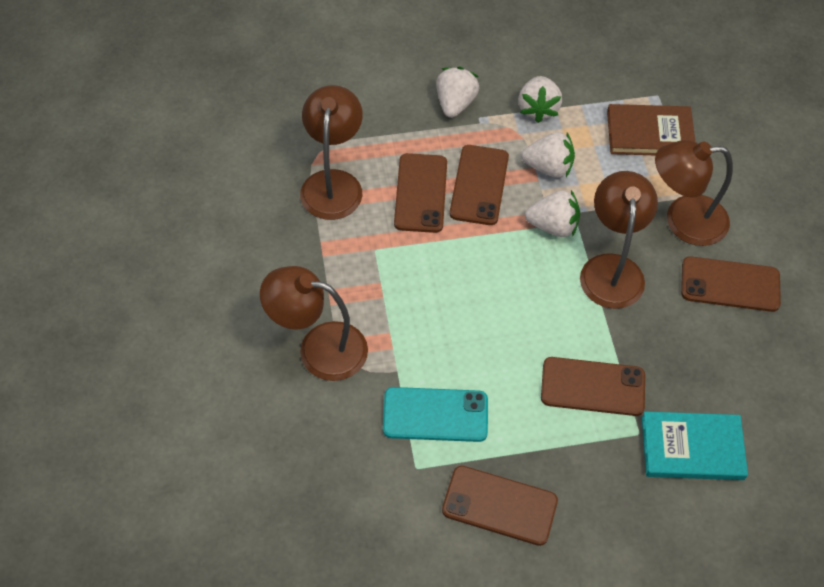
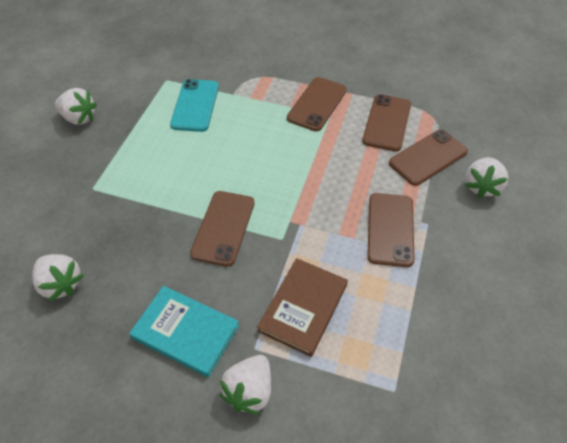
brown lamp: [260,266,368,381] [300,85,363,220] [580,171,658,309] [655,140,733,246] = 4 -> none = 0

